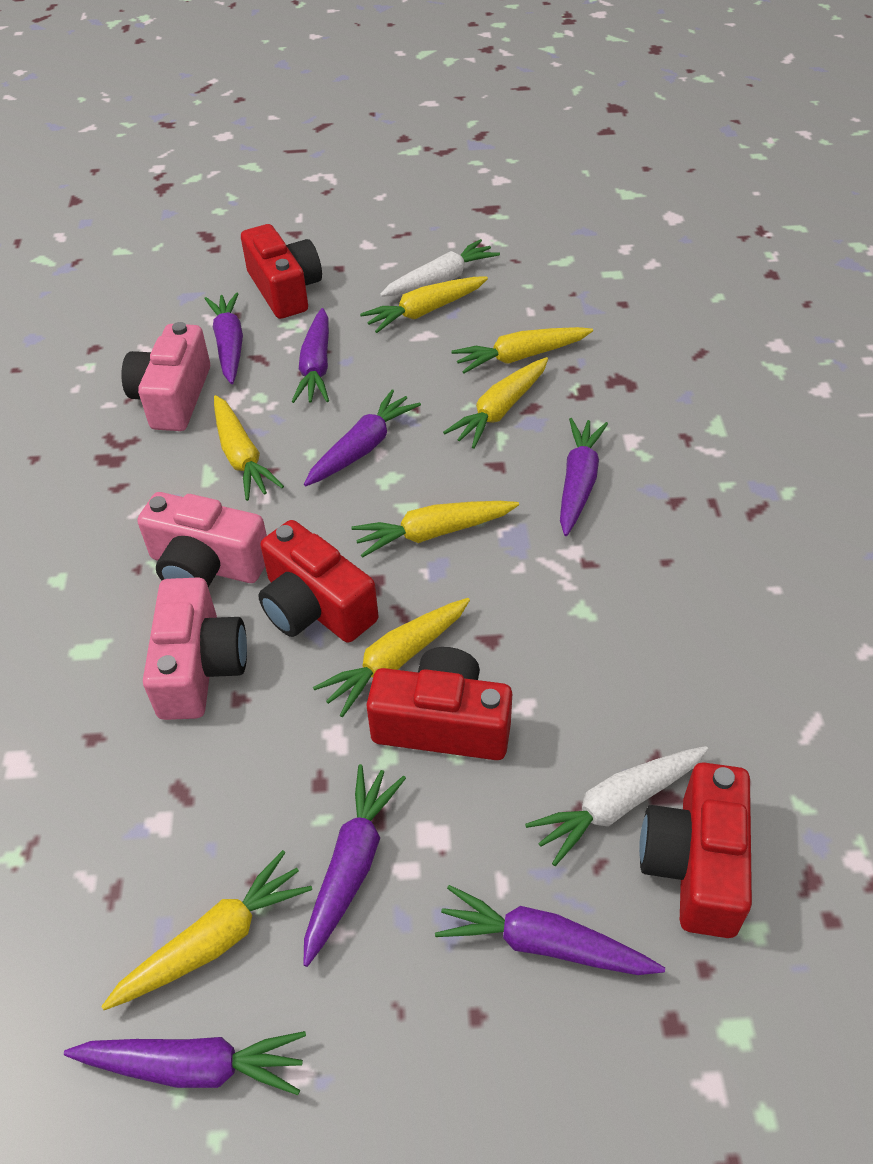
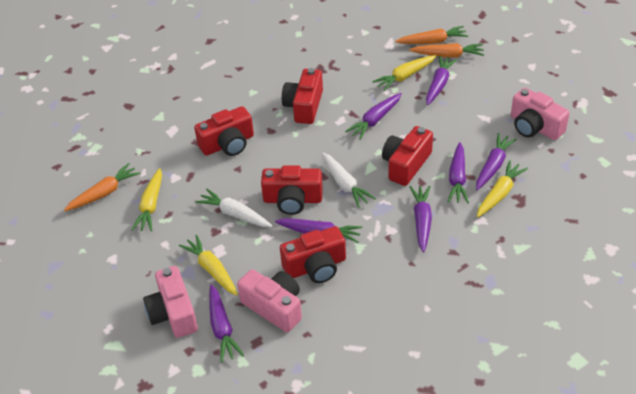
orange carrot: none = 0 -> [64,163,140,211] [395,26,468,44] [409,43,484,58] = 3
red camera: [241,224,322,319] [258,520,379,643] [366,647,512,760] [639,762,752,938] = 4 -> [194,106,254,156] [261,165,323,215] [280,226,346,283] [282,68,323,124] [382,126,433,186] = 5
yellow carrot: [101,850,312,1010] [214,395,284,501] [313,598,470,717] [351,501,519,558] [360,277,488,333] [443,357,548,449] [451,327,593,374] = 7 -> [131,168,162,231] [179,235,238,296] [372,55,436,91] [477,161,528,217] = 4

